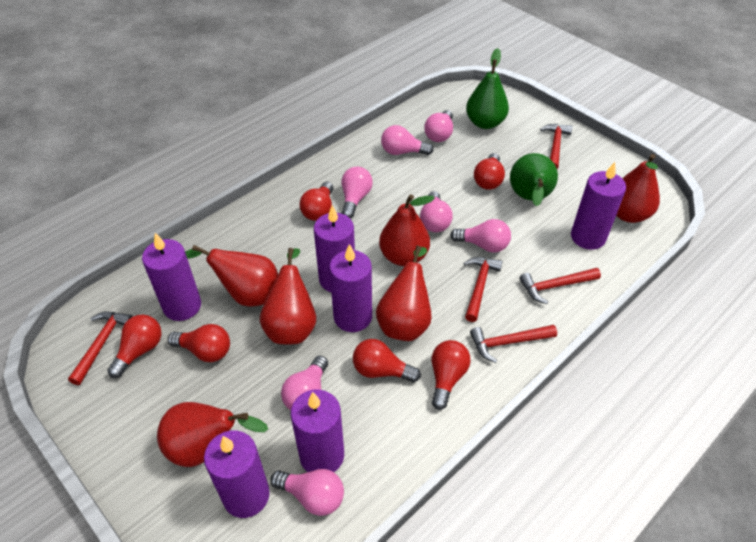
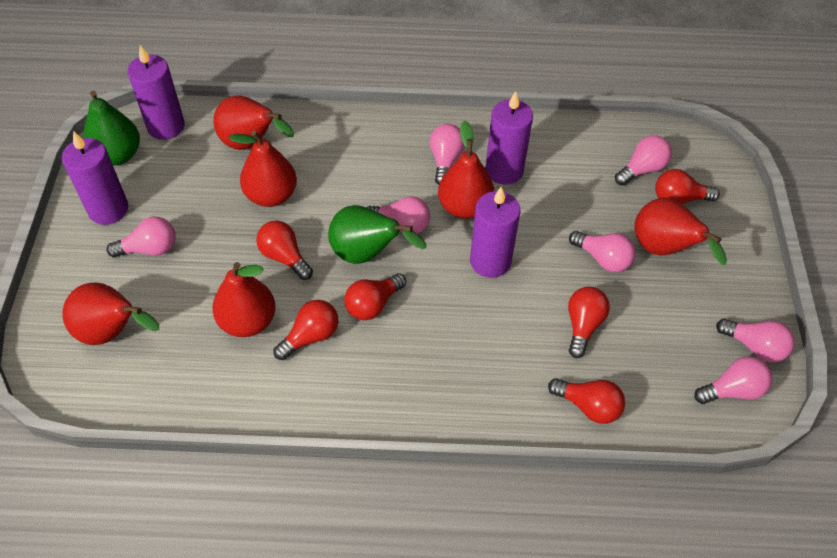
purple candle: [142,233,201,321] [204,430,270,518] [291,389,344,472] [314,205,355,292] [329,244,372,332] [571,162,626,250] = 6 -> [62,131,128,225] [127,45,185,140] [470,187,520,278] [485,91,533,185] = 4
red hammer: [68,312,133,385] [463,257,503,322] [470,325,557,363] [519,268,601,304] [540,124,573,169] = 5 -> none = 0

